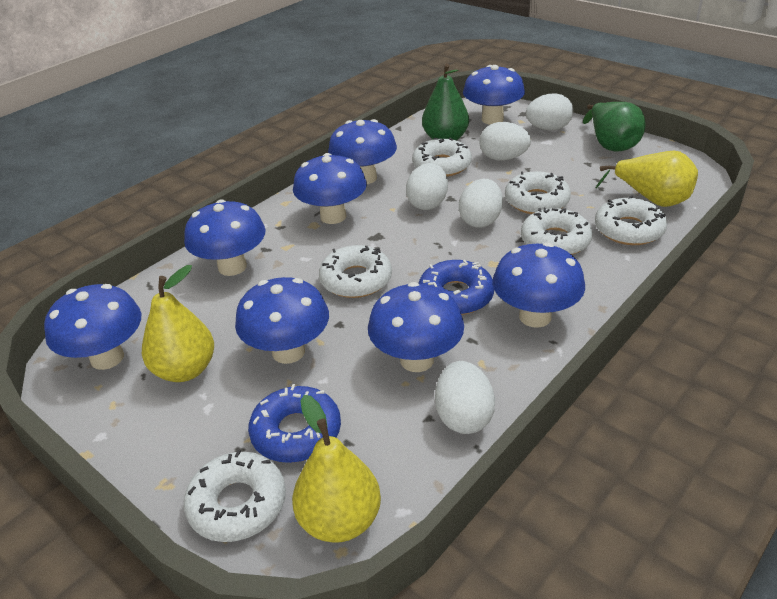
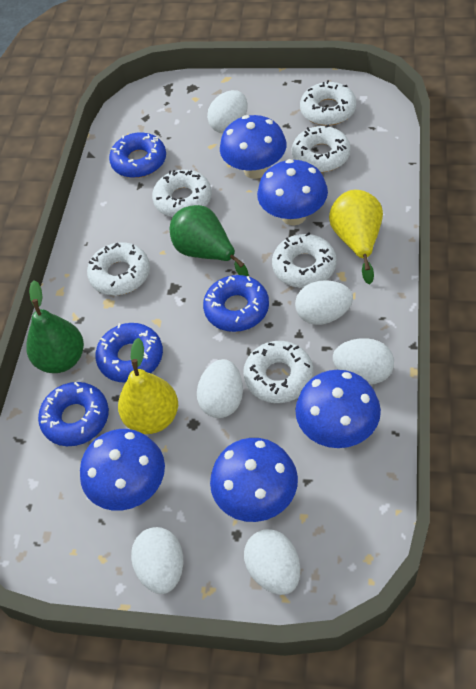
blue donut: [248,384,341,463] [418,260,494,315] = 2 -> [38,382,109,446] [95,323,163,383] [109,132,166,178] [203,275,269,332] = 4
blue mushroom: [44,284,141,370] [184,199,265,276] [235,277,329,364] [293,153,367,224] [328,119,397,184] [368,282,464,372] [463,65,525,125] [492,242,585,328] = 8 -> [80,429,165,511] [210,438,298,522] [220,115,286,179] [257,159,328,226] [295,370,381,448] = 5
white egg: [406,163,448,210] [435,361,495,434] [459,179,503,228] [480,122,531,160] [526,94,573,130] = 5 -> [131,527,183,594] [197,359,243,418] [207,90,248,133] [244,529,300,595] [295,280,353,325] [333,338,394,384] = 6
yellow pear: [142,265,214,382] [292,395,381,543] [596,151,698,207] = 3 -> [118,338,178,434] [329,190,383,284] = 2

